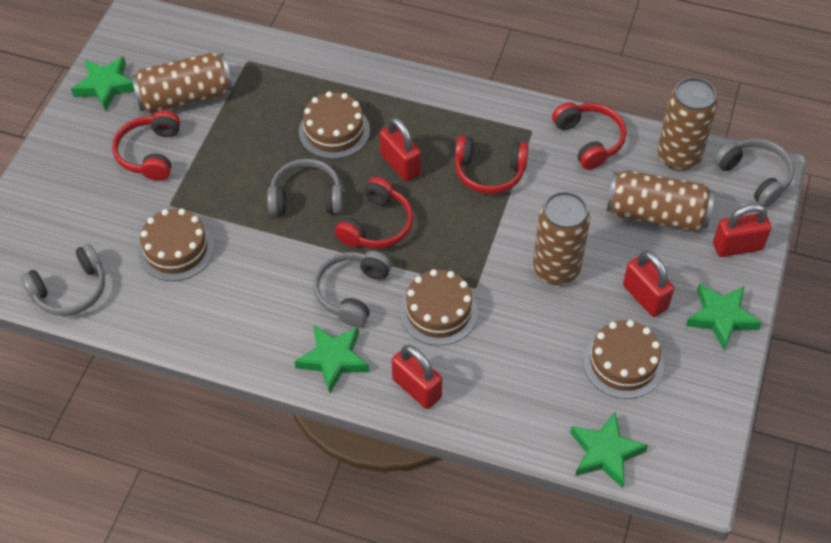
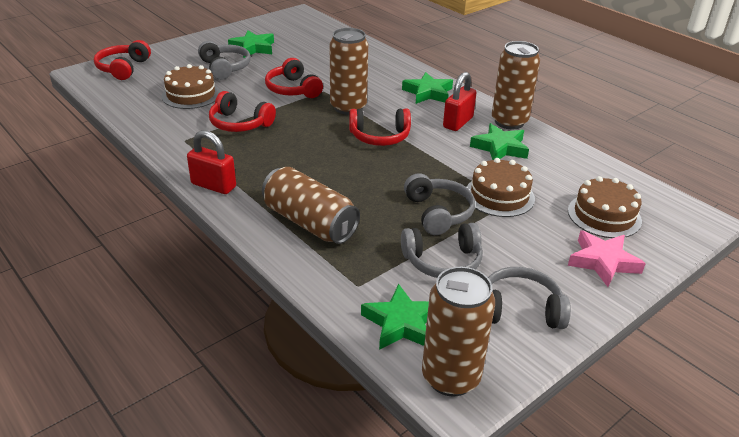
brown cake: [138,209,214,281] [299,91,370,159] [400,269,478,346] [583,320,664,399] = 4 -> [162,64,220,109] [466,158,535,217] [568,176,642,238] = 3
pink star: none = 0 -> [568,230,646,287] = 1
red padlock: [380,117,421,182] [392,345,442,409] [623,251,674,317] [713,204,771,257] = 4 -> [187,130,236,194] [443,72,477,131] = 2

